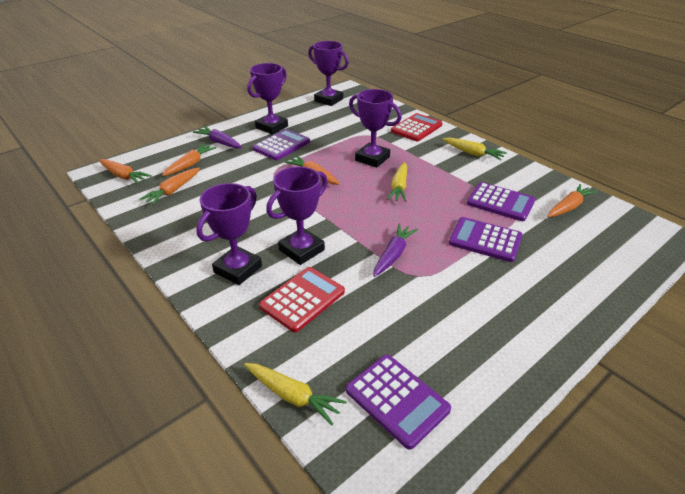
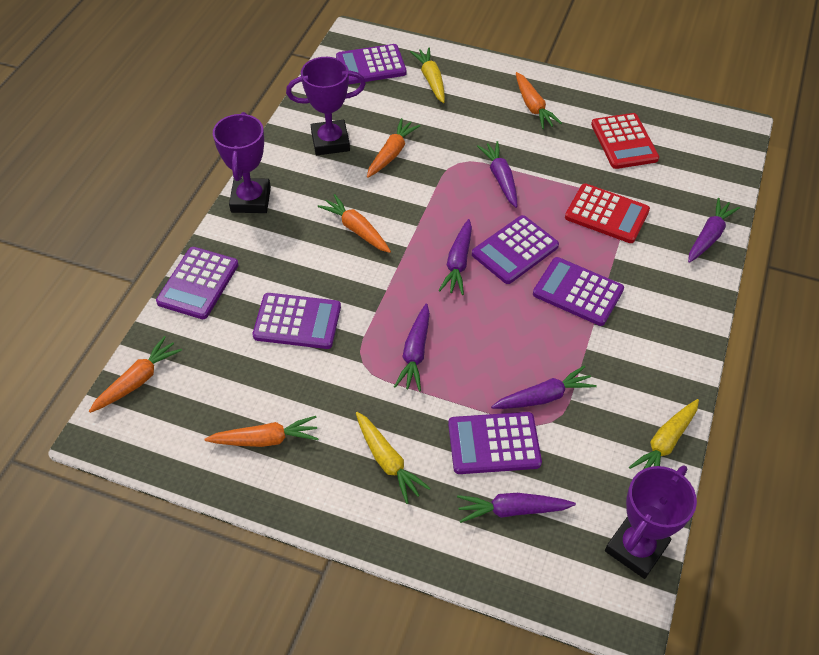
purple calculator: [253,129,310,160] [346,355,451,450] [449,217,523,262] [467,182,535,221] = 4 -> [156,247,238,319] [252,293,341,349] [336,44,407,85] [448,412,542,474] [472,215,559,284] [533,257,624,326] = 6
purple carrot: [193,126,242,148] [373,224,418,277] = 2 -> [394,304,430,391] [439,219,472,295] [457,493,576,523] [477,141,517,208] [491,365,597,409] [688,198,740,263] = 6
purple trophy: [196,183,262,285] [247,63,288,135] [266,167,327,265] [308,41,349,106] [349,89,402,168] = 5 -> [213,112,271,213] [286,57,366,155] [605,465,697,579] = 3

